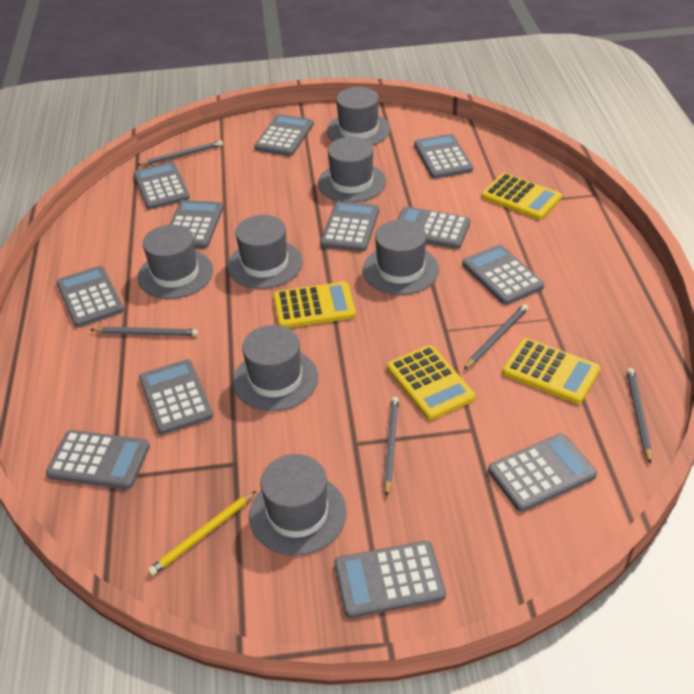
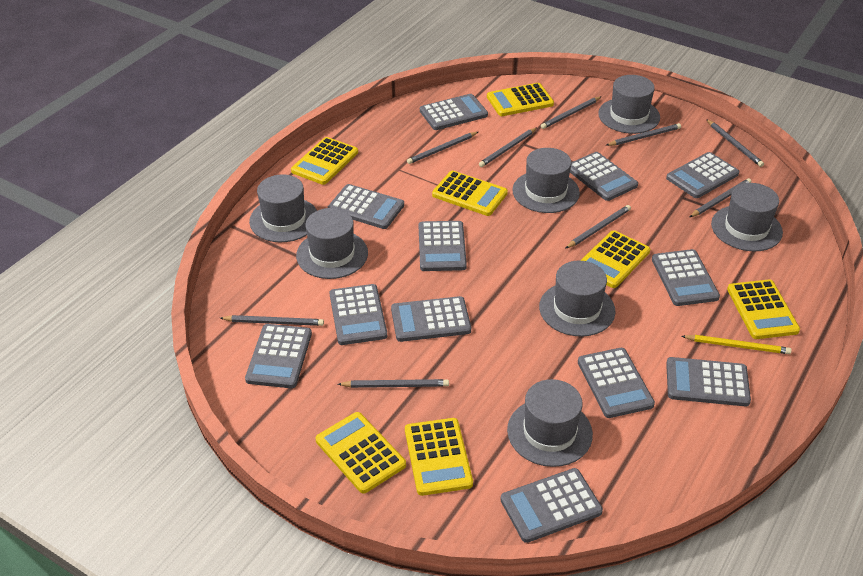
grey pencil: [90,327,198,336] [137,140,223,165] [384,397,399,496] [463,304,528,370] [627,368,652,464] = 5 -> [220,315,324,326] [338,379,449,388] [407,132,478,164] [479,128,537,167] [541,96,602,129] [565,205,631,249] [606,123,681,146] [690,178,751,217] [706,119,764,167] = 9
yellow calculator: [273,282,356,328] [387,345,475,420] [482,173,562,220] [502,338,601,404] = 4 -> [291,137,358,185] [316,412,406,494] [405,418,473,496] [432,171,508,216] [487,83,554,116] [580,230,650,288] [727,279,800,339] = 7

